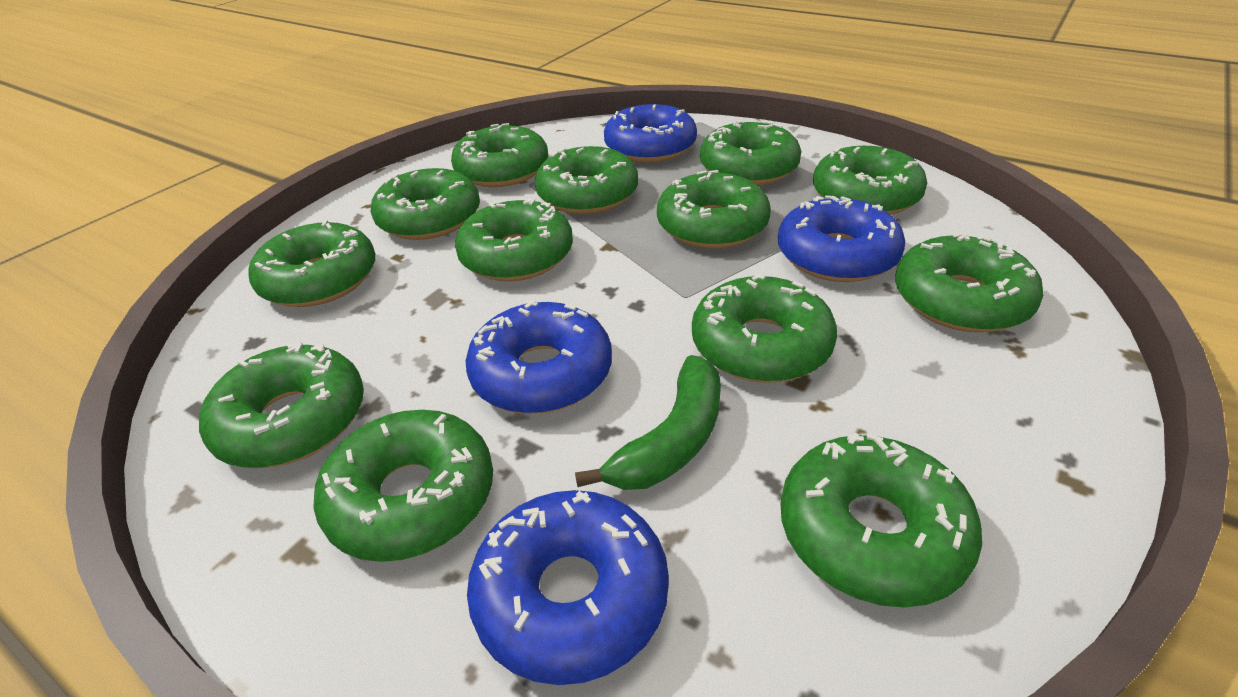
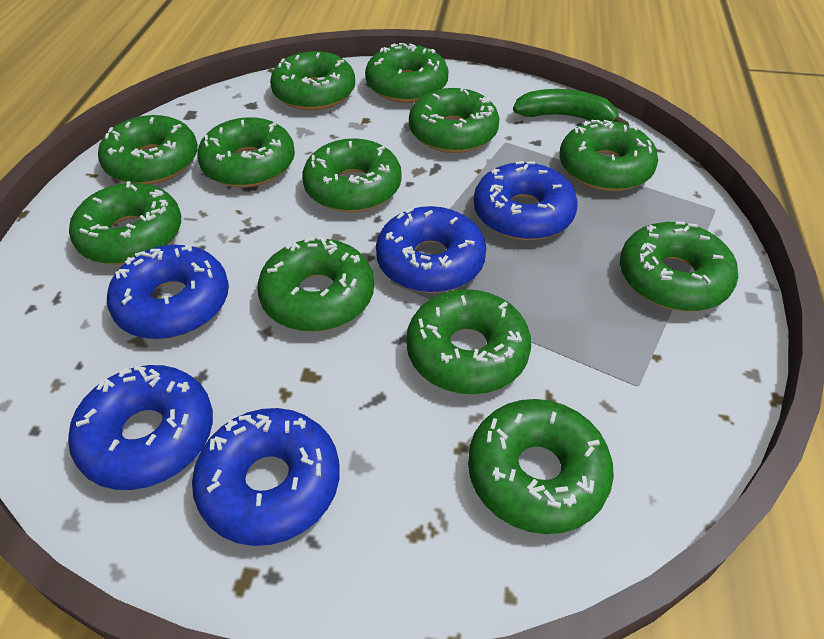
blue donut: [466,300,612,414] [467,490,669,685] [604,104,697,163] [778,195,905,282] = 4 -> [68,365,213,490] [107,244,229,339] [192,408,340,546] [376,206,486,293] [473,161,578,240] = 5
green donut: [199,342,364,468] [248,220,375,307] [313,410,493,562] [371,168,480,240] [451,123,548,187] [455,198,573,281] [535,146,638,214] [657,170,771,249] [692,273,837,383] [700,120,801,185] [780,433,982,608] [813,146,927,215] [895,232,1043,332] = 13 -> [69,181,181,264] [98,115,198,184] [197,117,295,188] [257,236,374,332] [270,51,355,110] [302,138,402,212] [365,43,448,103] [406,289,531,394] [409,87,499,153] [468,399,614,534] [560,120,658,191] [620,222,738,311] = 12

